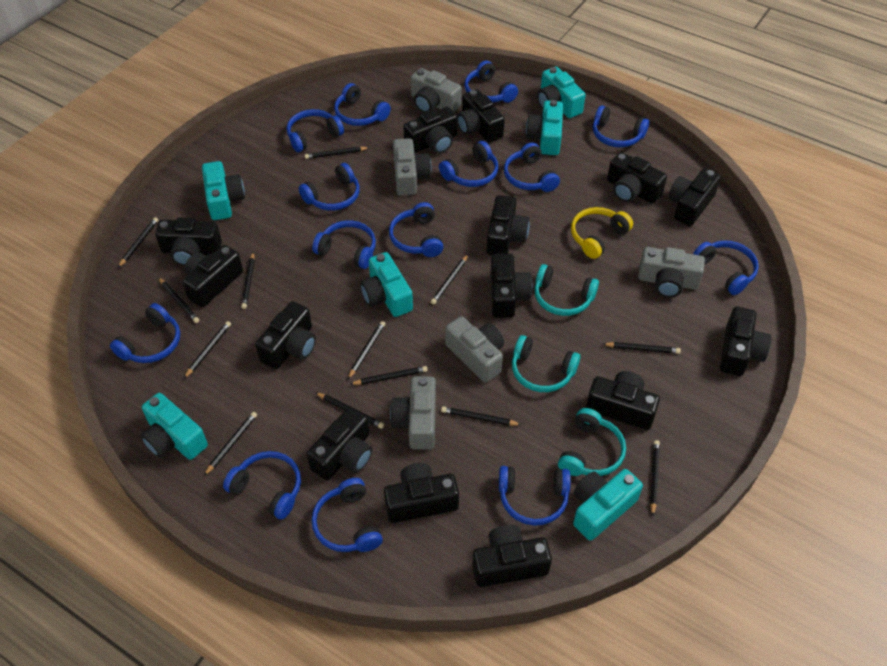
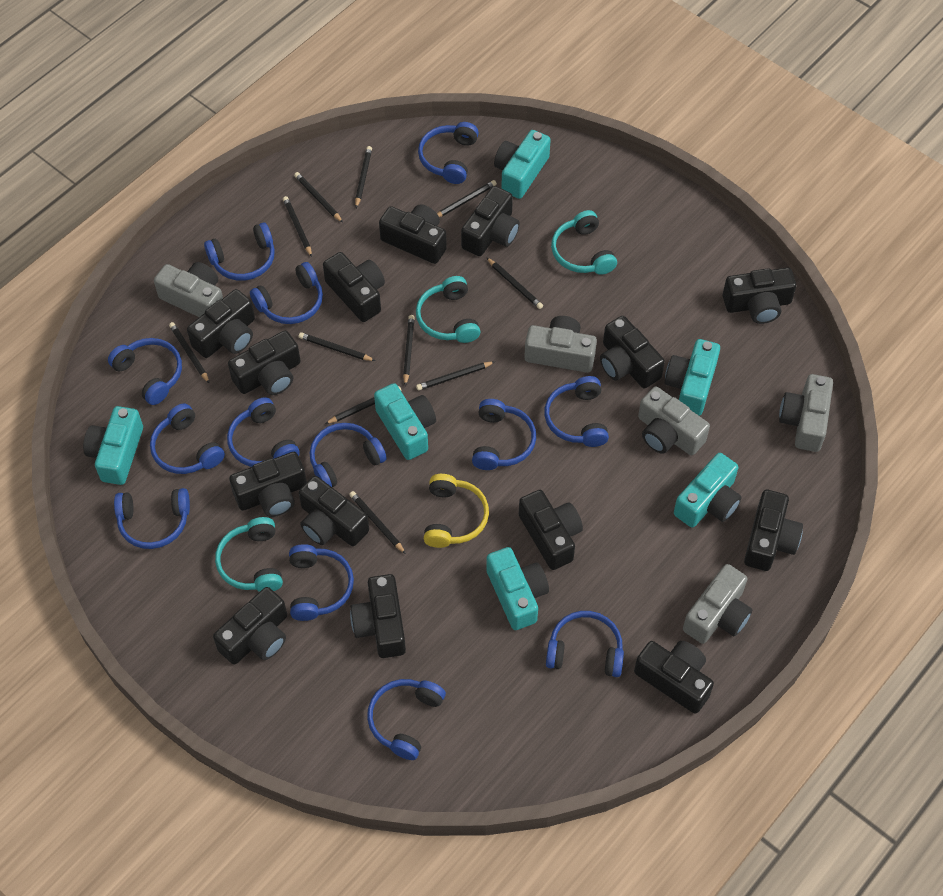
black pencil: [118,217,158,268] [158,277,199,323] [184,321,231,378] [204,412,257,476] [241,252,255,309] [305,147,370,159] [315,392,384,429] [348,321,386,379] [350,366,428,385] [431,254,468,304] [441,406,521,425] [603,342,681,354] [650,440,660,516] = 13 -> [169,322,210,384] [283,196,312,257] [294,172,343,222] [299,332,375,361] [325,386,401,424] [349,491,406,554] [355,146,372,208] [403,315,415,386] [416,361,494,390] [437,180,497,217] [486,257,543,309] = 11
blue headphones: [110,303,180,363] [223,451,301,519] [287,109,344,152] [299,163,360,211] [312,220,376,269] [312,478,383,552] [334,83,391,126] [389,202,443,257] [439,141,498,187] [464,61,518,103] [499,466,571,526] [504,142,560,192] [593,105,649,147] [693,240,759,295] = 14 -> [108,338,182,405] [114,488,190,549] [150,403,225,474] [204,222,275,281] [227,397,300,467] [250,262,323,324] [289,544,354,621] [310,423,387,487] [367,679,446,760] [418,122,479,184] [472,399,536,470] [544,376,609,447] [546,611,624,677] = 13

